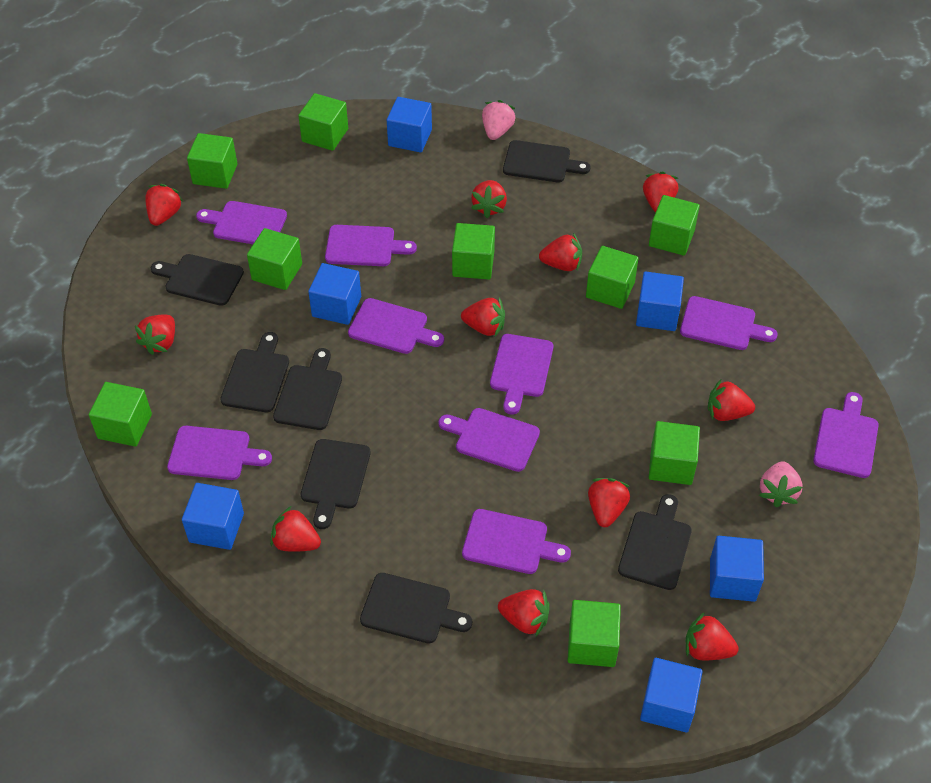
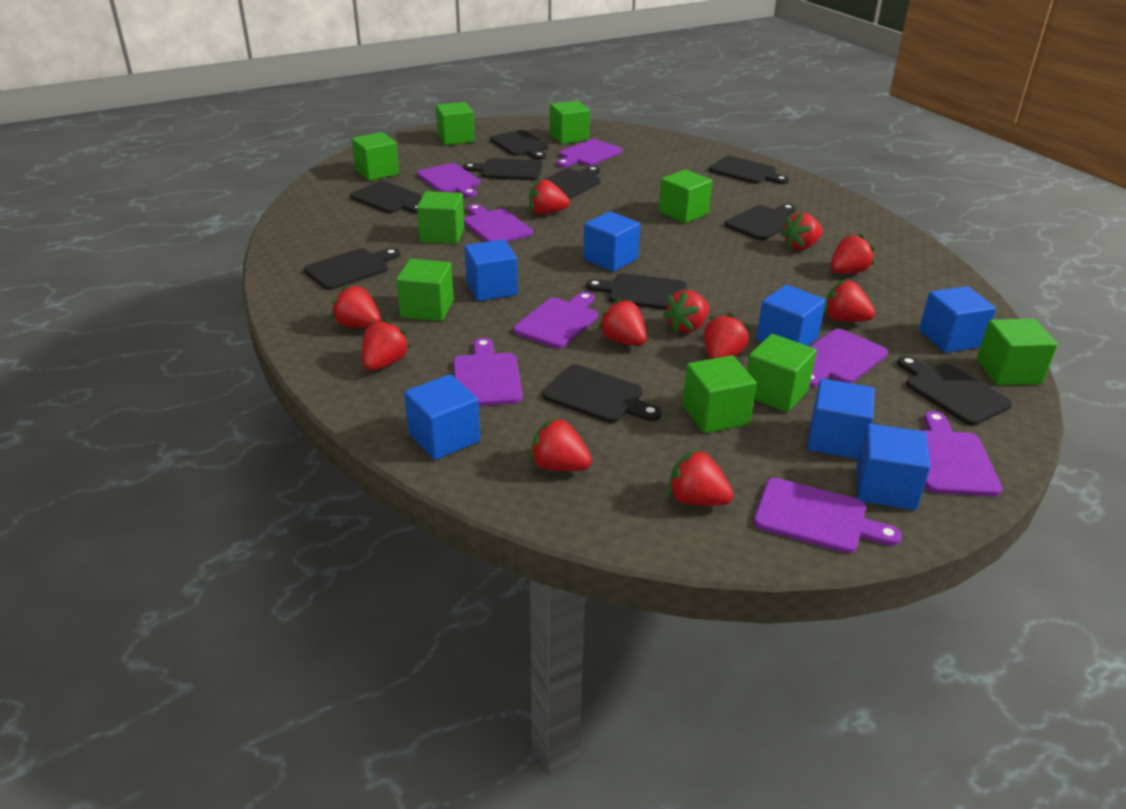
black cutting board: [151,254,244,306] [220,332,289,412] [273,348,342,430] [301,439,371,529] [360,573,472,644] [503,140,590,182] [618,494,692,590] = 7 -> [304,248,400,290] [350,181,422,214] [463,158,543,180] [490,130,548,160] [542,364,661,423] [543,166,600,199] [586,273,687,310] [709,156,789,184] [724,204,796,240] [897,356,1012,426] = 10
blue cube: [182,483,244,550] [308,263,361,325] [387,97,432,153] [636,271,684,331] [640,658,703,732] [710,536,764,602] = 6 -> [404,374,480,460] [464,239,518,301] [583,211,640,272] [756,285,826,346] [807,379,875,459] [857,424,930,510] [919,286,996,353] = 7
pink strawberry: [482,100,516,140] [759,461,803,507] = 2 -> none = 0
purple cutting board: [167,426,272,480] [196,201,287,244] [325,225,417,266] [348,298,444,354] [438,408,540,472] [462,509,571,574] [490,334,553,415] [680,296,778,350] [813,392,879,478] = 9 -> [417,163,480,198] [453,338,522,406] [464,204,533,242] [513,292,598,348] [556,139,623,168] [754,478,902,553] [809,329,888,387] [917,411,1002,496] = 8

